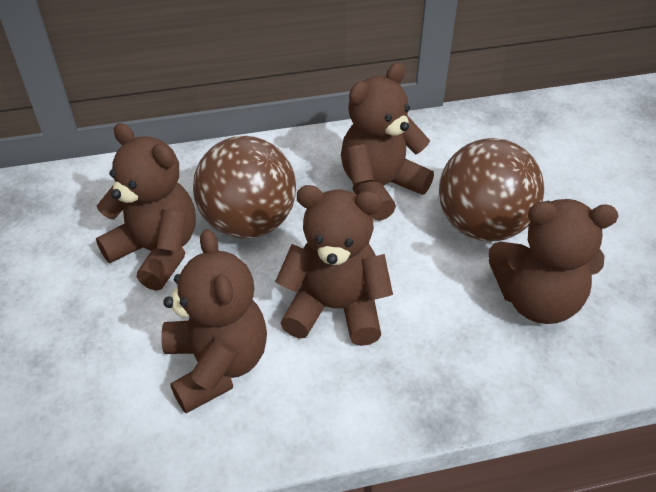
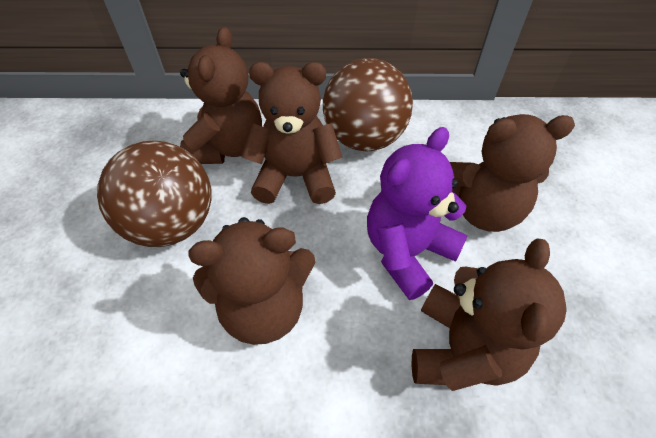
purple teddy bear: none = 0 -> [367,127,468,300] = 1

